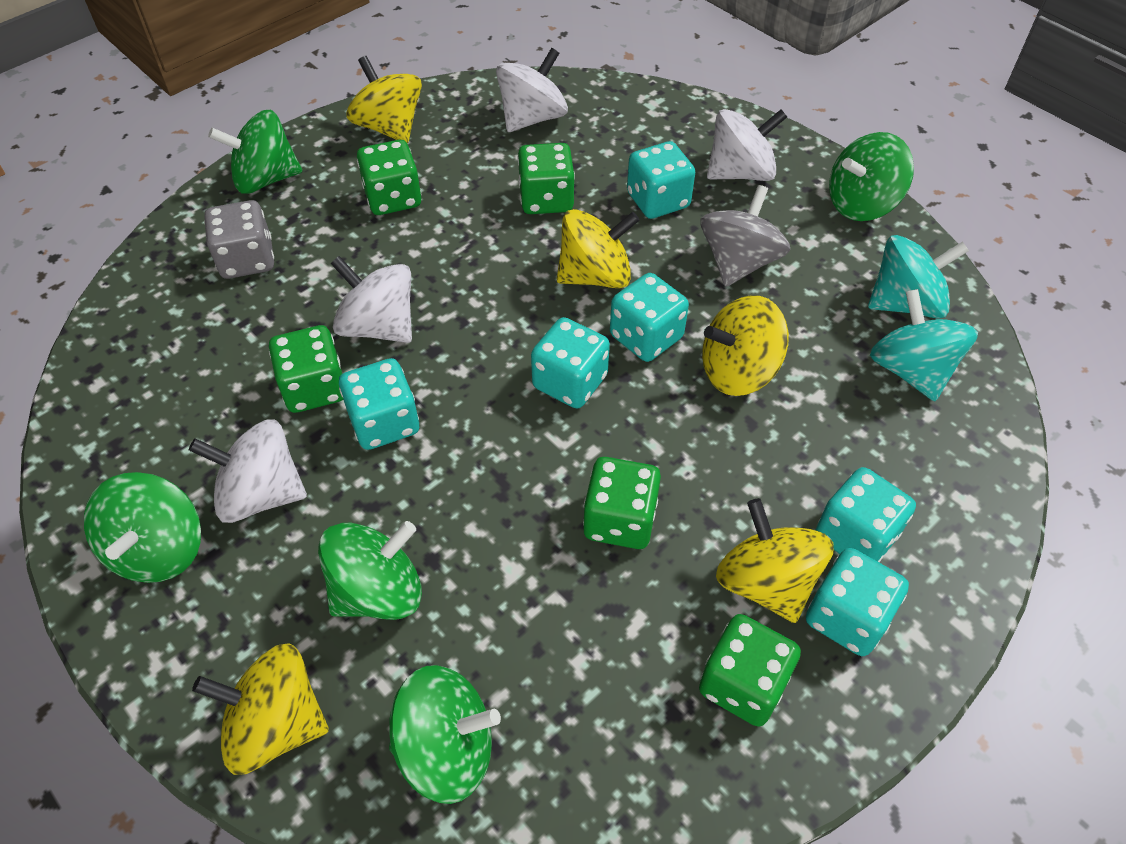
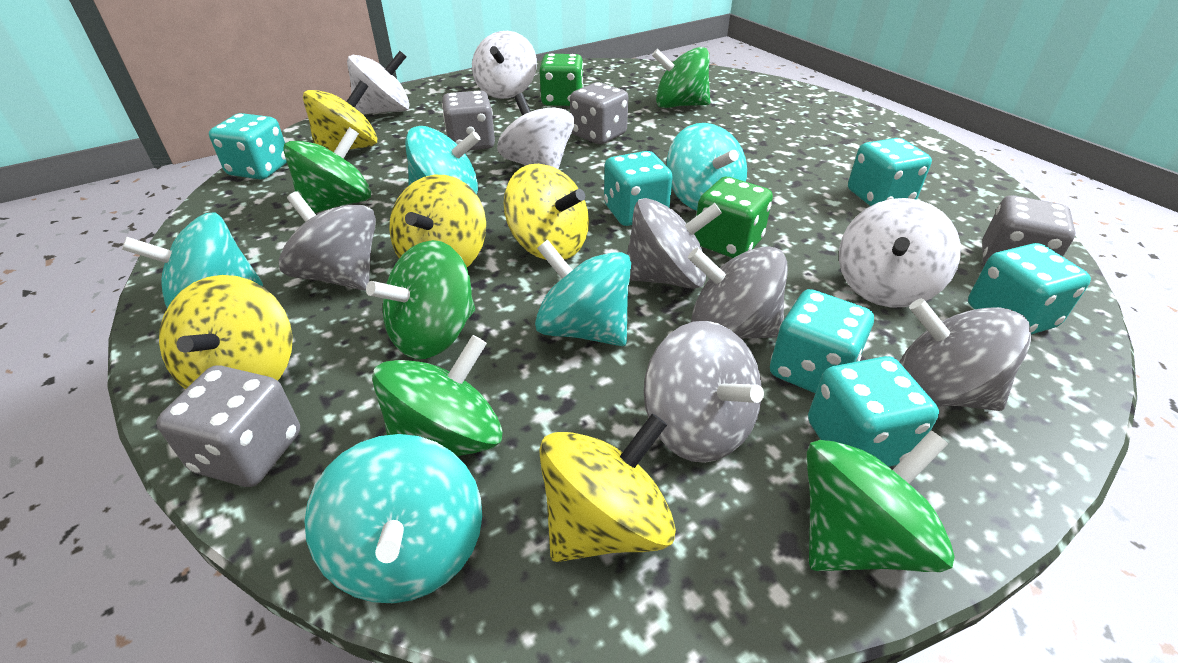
green dice: [269,325,343,413] [357,140,421,215] [517,143,575,214] [583,457,661,549] [699,614,801,727] = 5 -> [539,53,583,106] [694,177,773,258] = 2
grey dice: [204,200,274,279] = 1 -> [156,365,300,487] [442,90,495,151] [570,82,628,144] [982,195,1075,266] = 4
grey spinning top: [701,185,790,287] = 1 -> [279,191,376,291] [627,198,722,289] [644,321,764,463] [688,246,788,339] [900,298,1032,411] = 5
turquoise spinning top: [868,235,969,319] [870,289,978,401] = 2 -> [122,212,263,308] [304,434,482,603] [405,126,481,195] [535,240,631,346] [666,123,747,211] = 5

